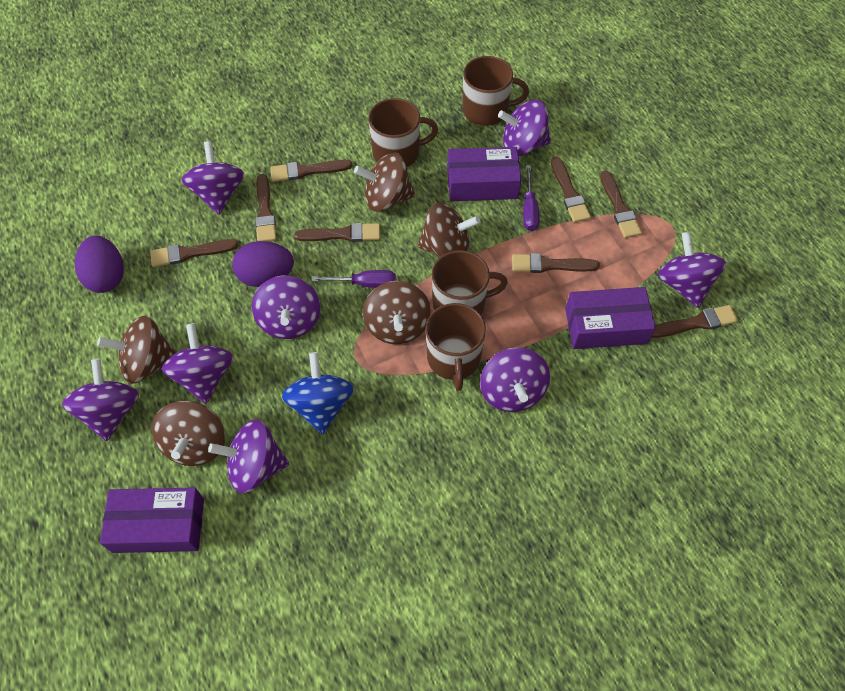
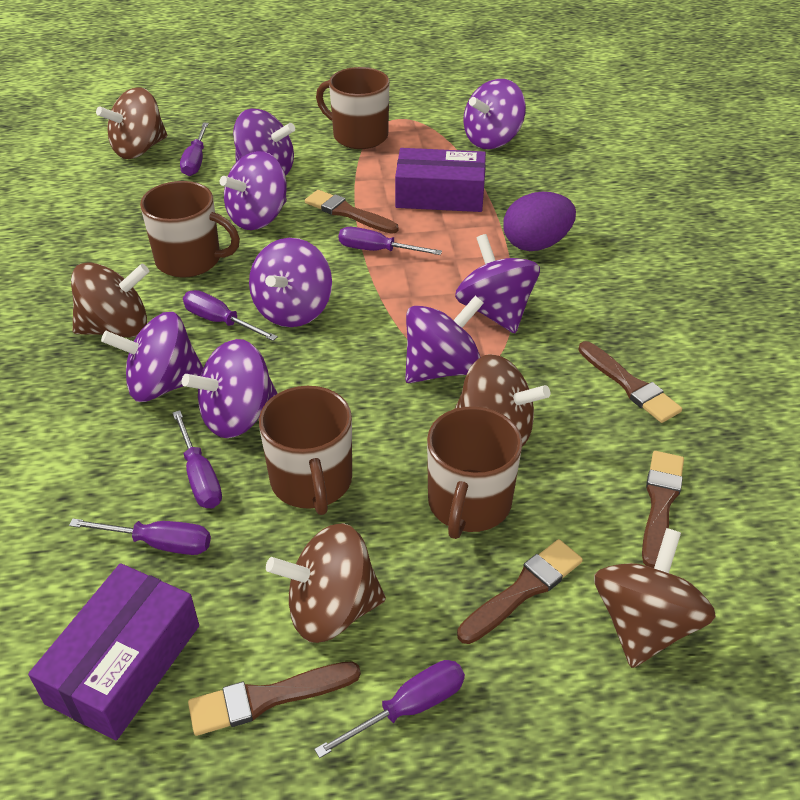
blue spinning top: [282,352,354,434] = 1 -> none = 0
brown brush: [150,239,238,267] [255,174,276,241] [270,160,352,182] [294,223,380,242] [512,253,600,273] [551,157,591,223] [600,171,642,238] [652,305,738,338] = 8 -> [188,661,361,736] [305,190,398,234] [457,539,583,644] [578,341,682,423] [642,451,684,568] = 5
purple box: [100,487,204,553] [447,147,521,202] [565,287,656,349] = 3 -> [28,563,199,740] [395,148,486,212] = 2
purple egg: [75,236,124,293] [232,241,294,287] = 2 -> [503,192,576,251] = 1
purple screwdriver: [311,270,396,288] [523,165,540,231] = 2 -> [69,519,211,555] [173,410,222,508] [180,123,209,176] [183,290,278,341] [314,660,465,758] [339,227,442,255] = 6

